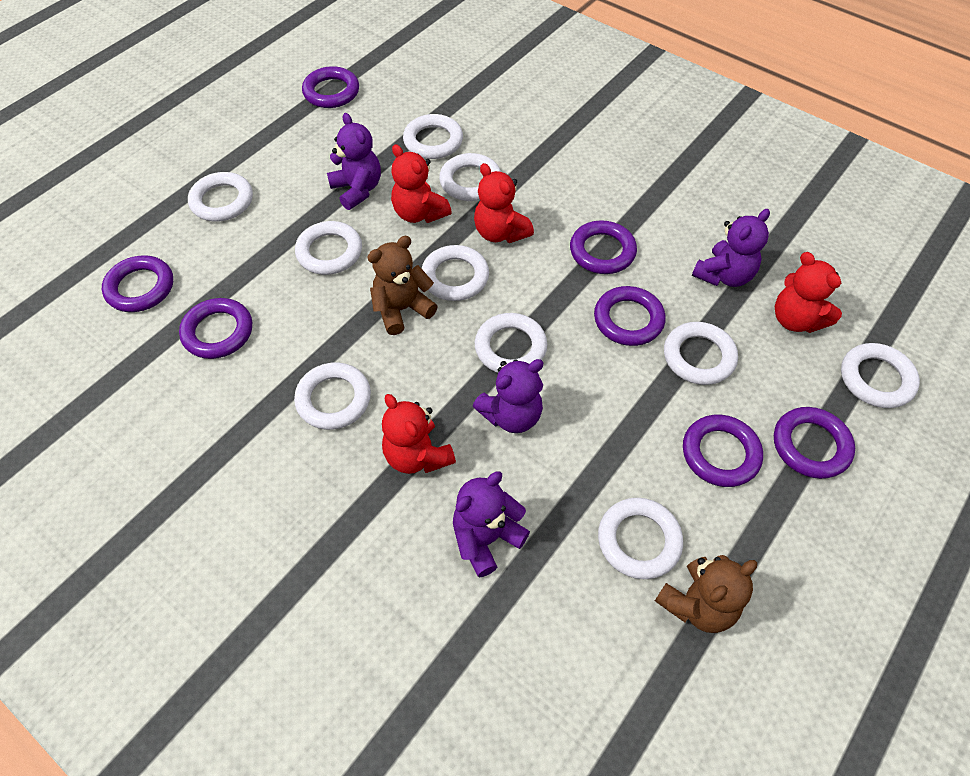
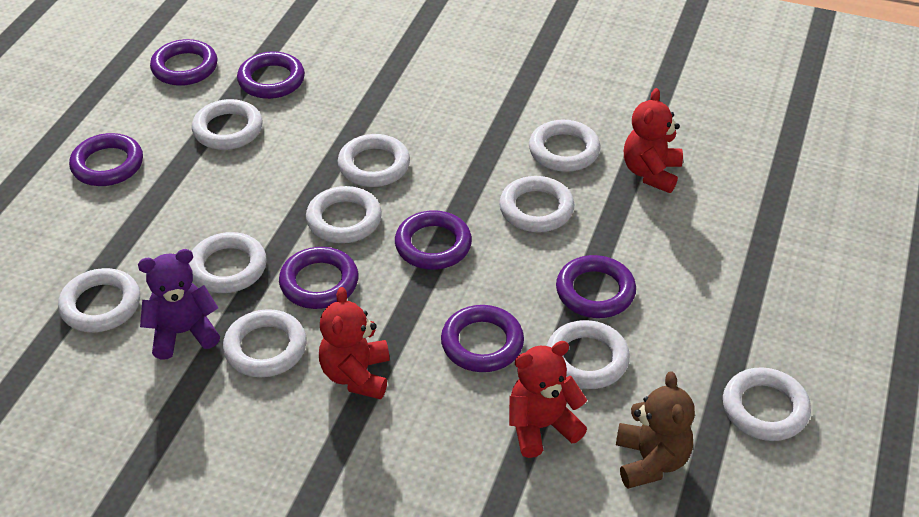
brown teddy bear: [368,236,438,335] [655,555,757,633] = 2 -> [616,372,695,489] = 1
purple teddy bear: [327,113,381,210] [453,471,530,577] [473,359,544,433] [692,209,770,287] = 4 -> [138,249,220,360] = 1
red teddy bear: [382,394,456,474] [391,144,452,223] [474,163,534,243] [775,252,842,333] = 4 -> [319,287,390,399] [509,341,587,458] [624,88,683,193] = 3

